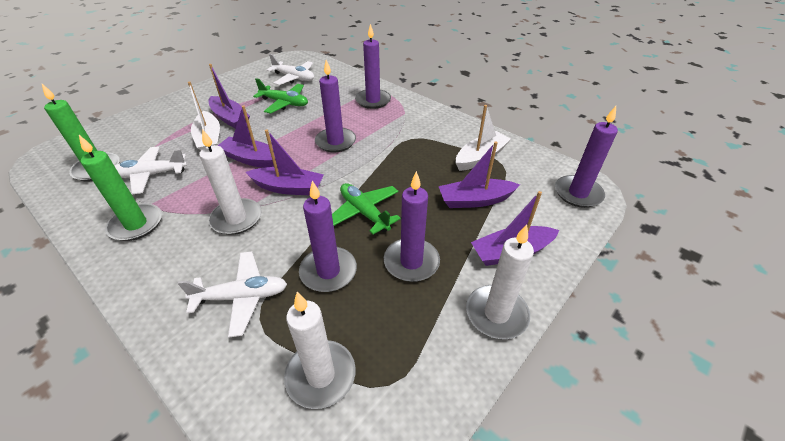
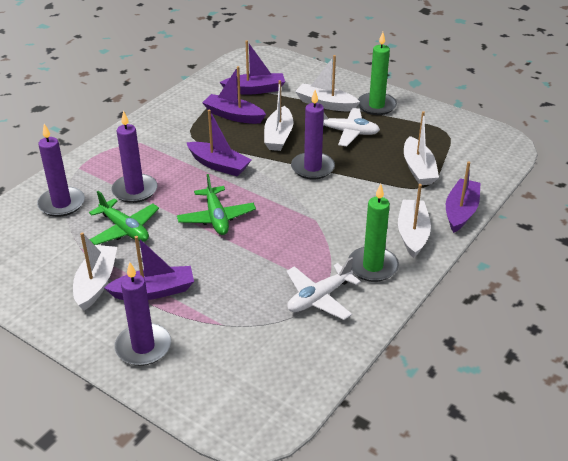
purple candle: [299,181,357,292] [315,60,356,152] [355,24,391,109] [384,171,440,282] [555,106,618,208] = 5 -> [37,124,85,217] [111,111,158,203] [114,262,171,366] [291,90,335,180] = 4
white boat: [188,81,220,151] [456,105,511,171] = 2 -> [73,232,117,310] [264,80,294,151] [295,55,360,111] [398,184,431,258] [404,111,439,185] = 5
white candle: [199,129,262,235] [284,292,356,409] [466,224,534,339] = 3 -> none = 0
white plane: [114,146,187,194] [178,252,287,338] [266,54,314,85] = 3 -> [286,257,361,320] [323,108,380,146] = 2

